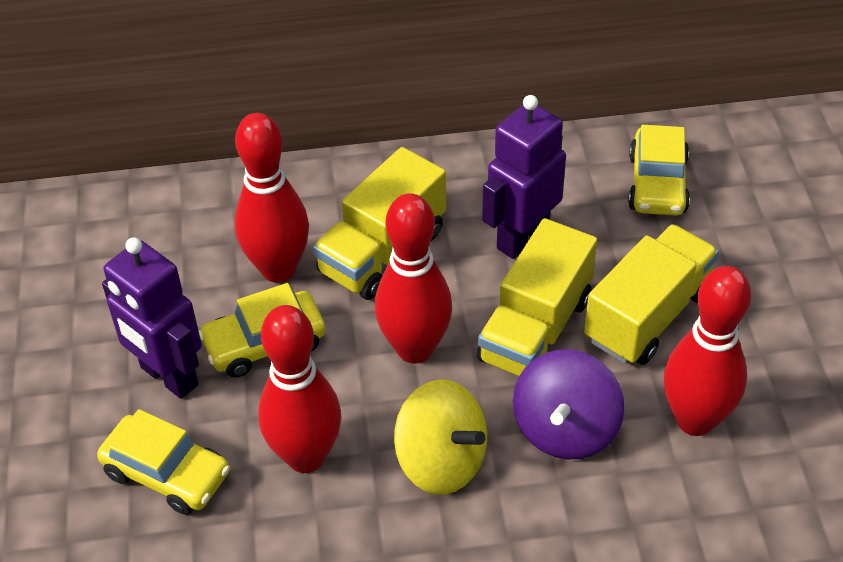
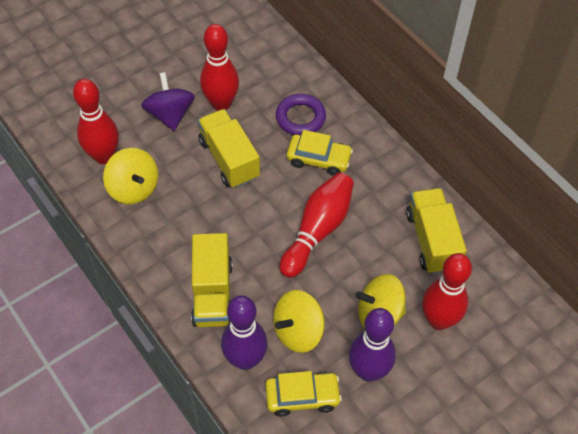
purple bowling pin: none = 0 -> [221,296,268,370] [349,308,396,382] = 2
purple ring: none = 0 -> [276,94,326,135] = 1
purple robot: [102,237,202,399] [482,95,566,259] = 2 -> none = 0
yellow car: [97,409,230,515] [199,283,326,378] [628,125,690,216] = 3 -> [265,371,342,417] [287,130,353,176] = 2
yellow spinning top: [394,379,487,495] = 1 -> [103,148,158,204] [273,290,325,353] [356,274,406,329] = 3

